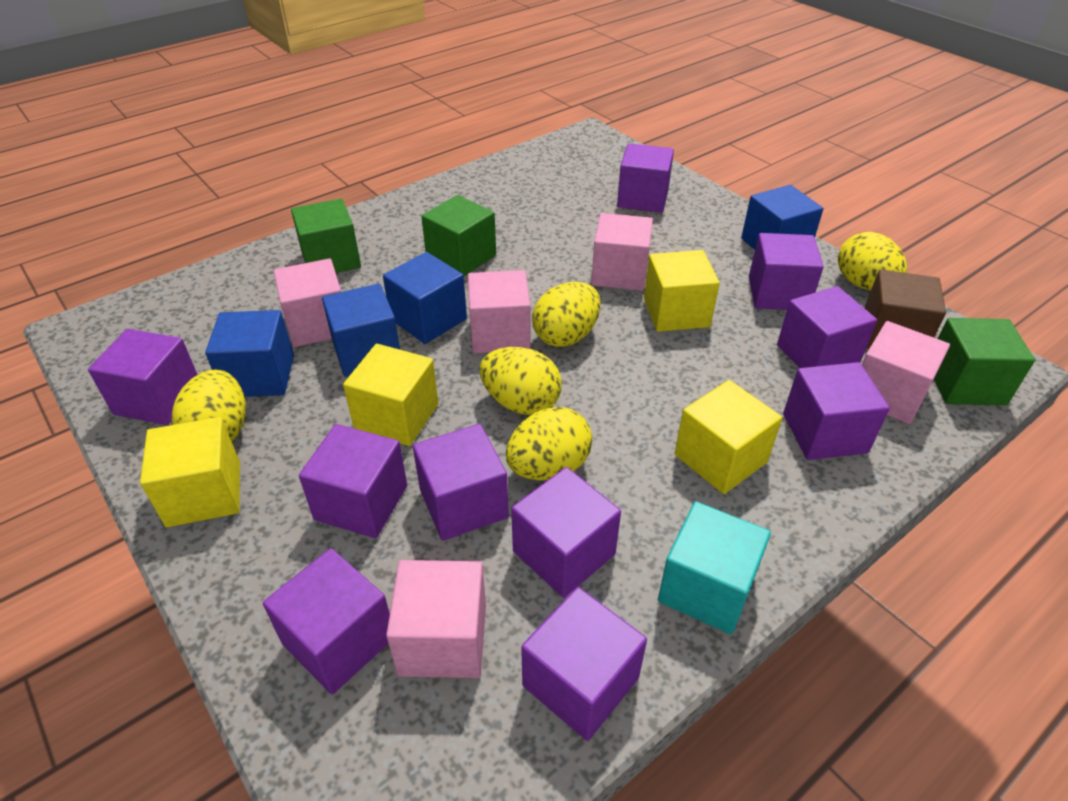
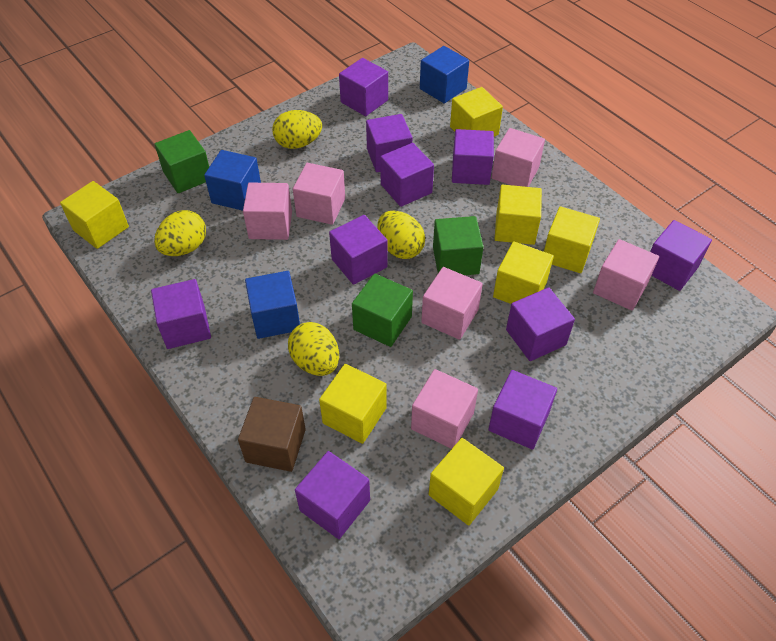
blue cube: [205,310,294,397] [322,284,400,377] [383,252,467,344] [741,185,823,250] = 4 -> [204,150,261,211] [245,271,300,339] [420,46,469,104] = 3
pink cube: [274,259,341,347] [386,560,486,678] [468,270,531,353] [591,213,653,291] [862,321,950,424] = 5 -> [243,183,292,240] [293,163,345,225] [411,369,478,449] [421,267,483,340] [492,128,545,187] [593,239,659,311] = 6
turquoise cube: [658,501,771,634] = 1 -> none = 0
yellow cube: [140,417,240,527] [343,344,438,446] [644,250,720,332] [675,380,782,494] = 4 -> [60,181,129,249] [319,364,387,444] [429,438,504,525] [450,87,503,137] [493,241,554,304] [495,185,542,245] [544,206,600,273] = 7
yellow egg: [172,369,246,442] [480,347,562,415] [506,407,592,481] [532,282,600,347] [838,232,907,290] = 5 -> [154,210,206,256] [272,110,322,149] [288,322,339,376] [377,211,425,259] = 4

